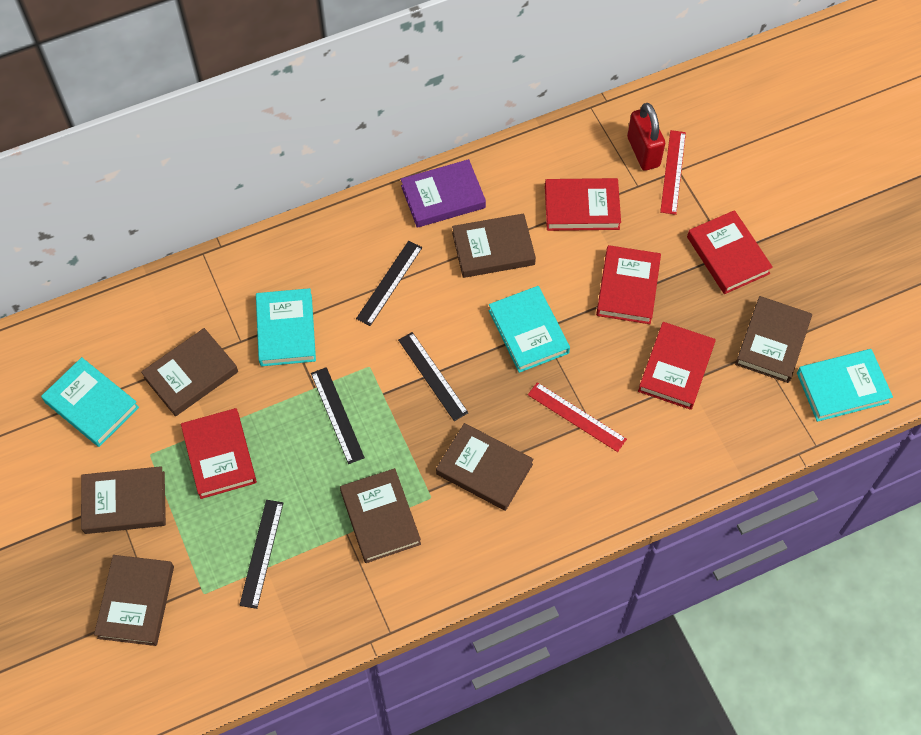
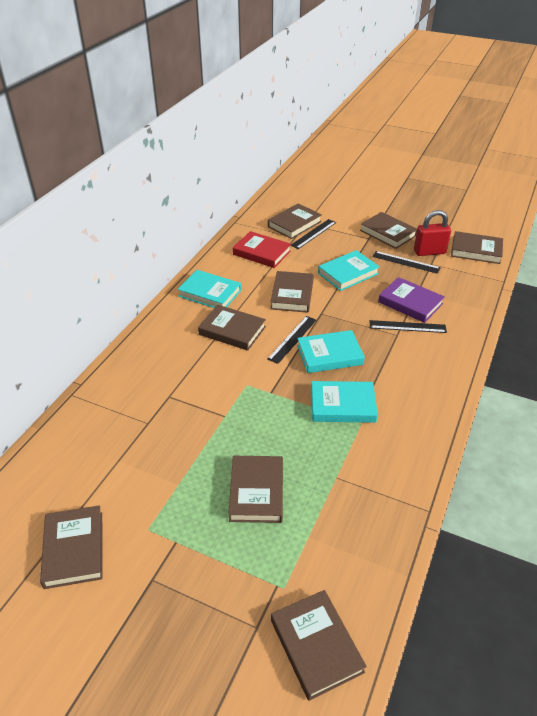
brown book: [81,466,166,534] [94,555,174,646] [141,328,238,416] [340,468,421,563] [436,423,534,511] [452,213,536,278] [735,296,812,383] = 7 -> [40,505,103,589] [198,305,266,351] [228,456,283,523] [268,203,322,239] [270,271,314,313] [271,590,367,701] [360,212,417,249] [451,231,503,264] = 8
red book: [181,408,257,499] [545,178,621,231] [596,245,661,324] [638,322,716,410] [687,210,773,294] = 5 -> [233,231,291,268] = 1
red ruler: [528,382,627,452] [660,130,686,215] = 2 -> none = 0

